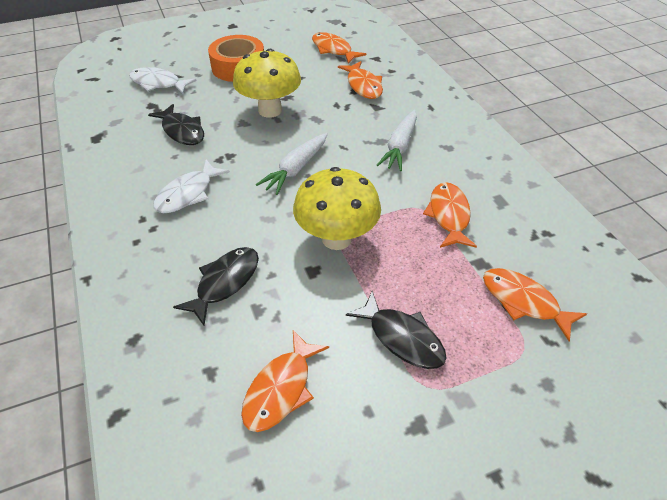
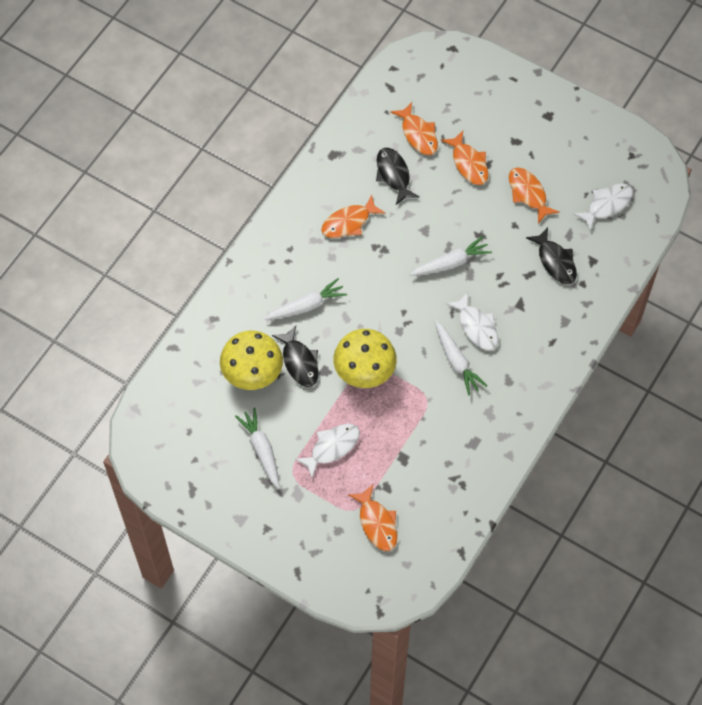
orange tape: [208,35,264,82] = 1 -> none = 0
white carrot: [256,133,328,195] [377,110,417,171] = 2 -> [235,408,280,489] [264,278,347,320] [410,236,492,276] [435,320,487,396] = 4
white fish: [129,67,197,94] [153,160,230,213] = 2 -> [295,424,360,478] [446,292,498,350] [573,184,633,231] = 3

